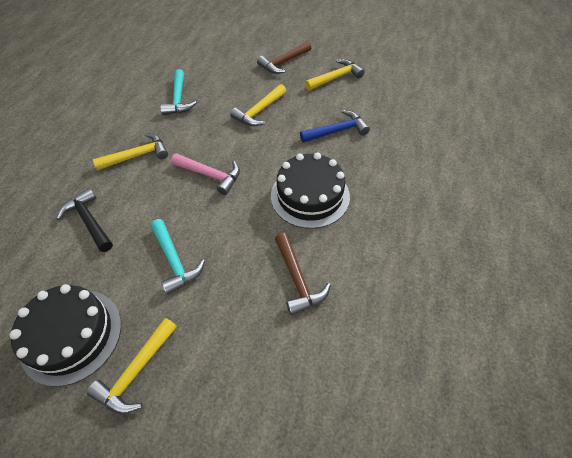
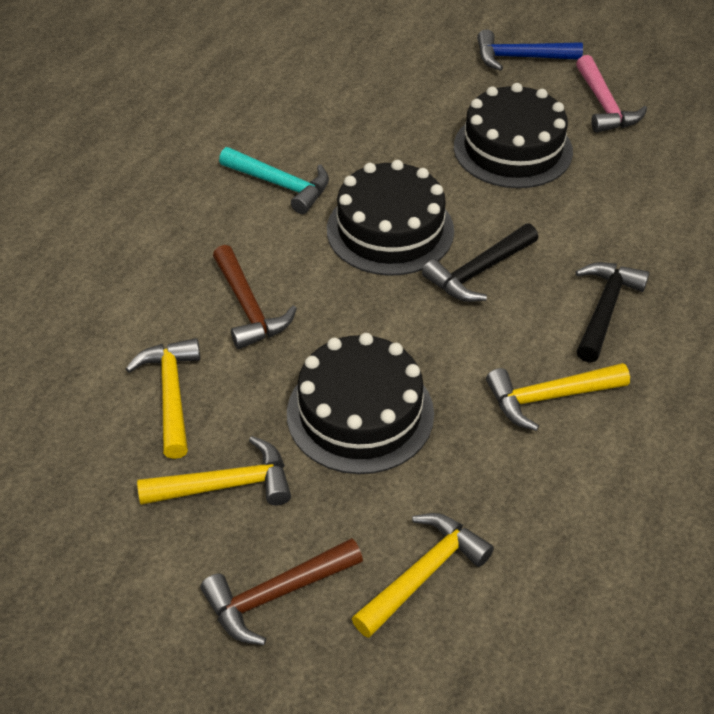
black cake: [9,284,121,387] [271,153,350,229] = 2 -> [287,333,434,474] [327,160,454,276] [454,83,573,188] = 3
black hammer: [56,188,113,252] = 1 -> [422,224,538,302] [575,262,649,363] = 2
turquoise hammer: [151,219,205,295] [160,69,197,115] = 2 -> [219,147,329,214] = 1

